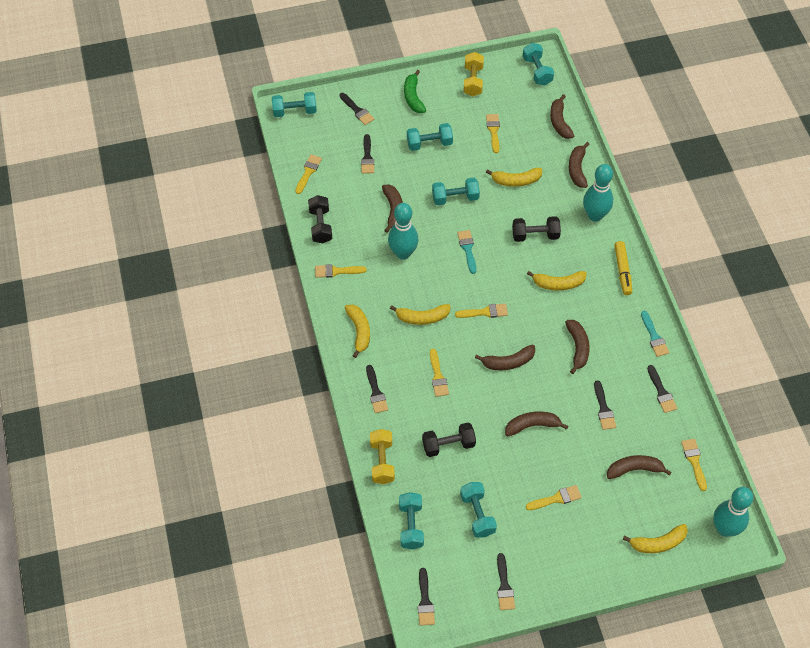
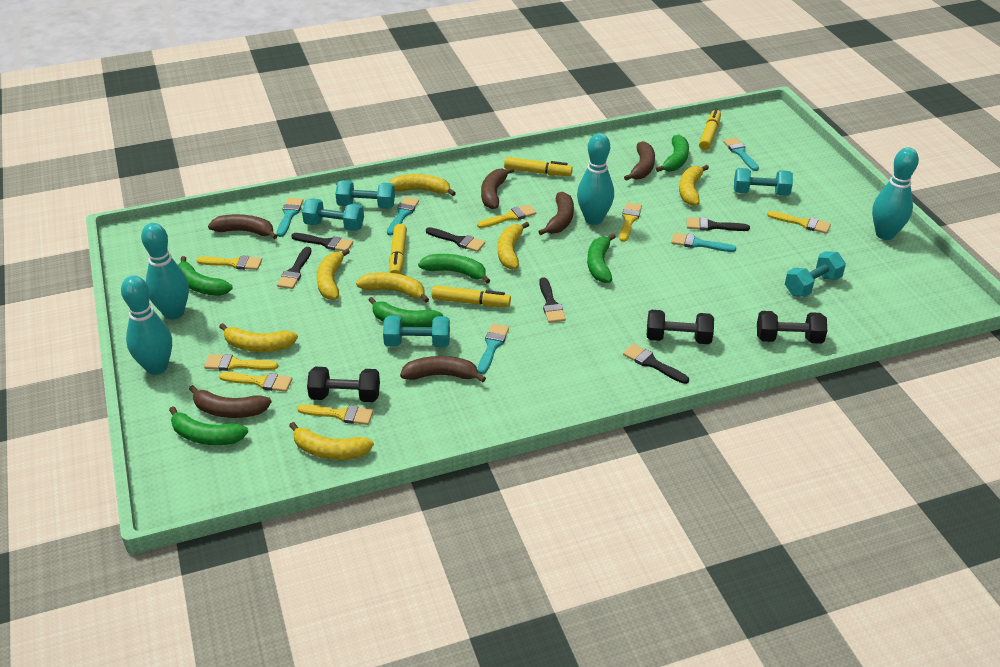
black brush: [339,93,374,125] [361,134,374,174] [366,365,388,413] [418,568,435,626] [497,553,515,610] [594,380,616,430] [647,365,677,413] = 7 -> [277,247,312,289] [291,233,353,251] [426,227,485,252] [539,277,566,323] [623,344,689,384] [687,217,750,231] = 6
brown banana: [382,185,403,233] [475,344,535,370] [505,411,568,437] [550,94,574,139] [565,320,590,374] [569,142,590,188] [607,455,672,479] = 7 -> [189,385,271,418] [208,214,277,239] [400,356,486,382] [481,167,514,209] [538,192,574,235] [624,141,655,181] = 6
green banana: [404,70,426,113] = 1 -> [169,406,248,445] [178,256,233,296] [368,297,443,327] [418,254,490,283] [587,234,616,283] [656,134,689,172] = 6
turquoise bowling pin: [388,203,418,260] [583,164,613,222] [714,487,753,537] = 3 -> [121,275,172,375] [141,223,189,320] [577,133,614,225] [872,147,919,240] = 4
turquoise brush: [457,230,476,274] [641,311,669,357] = 2 -> [277,198,303,237] [387,197,419,236] [478,324,509,374] [671,233,737,252] [723,138,759,171] = 5
turquoise dumbbell: [272,92,317,117] [399,492,424,550] [407,123,453,151] [432,178,480,205] [460,482,497,538] [523,43,554,86] = 6 -> [302,198,364,231] [335,180,395,209] [383,316,450,347] [734,168,793,196] [785,251,846,297] = 5
yellow banana: [345,304,370,358] [390,304,451,325] [486,168,543,187] [527,271,587,290] [622,524,688,553] = 5 -> [219,323,298,352] [289,422,374,460] [317,249,350,300] [356,272,429,303] [389,174,456,196] [498,222,529,270] [679,165,709,206] = 7
yellow dumbbell: [370,429,395,484] [463,52,484,97] = 2 -> none = 0
yellow marker: [614,241,632,295] = 1 -> [389,224,407,274] [432,285,511,307] [504,157,573,176] [699,109,721,150] = 4

